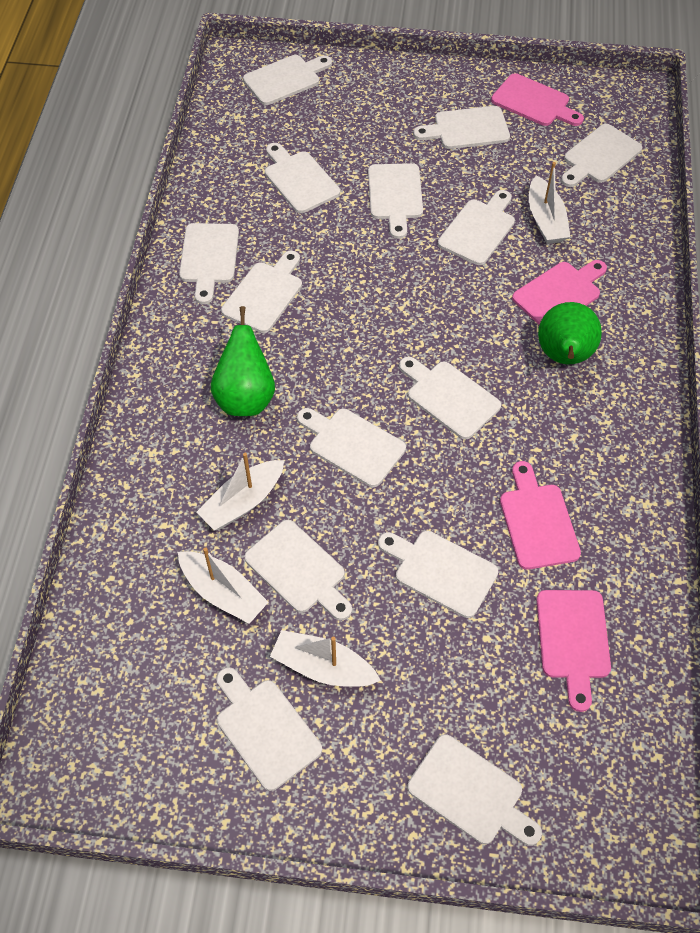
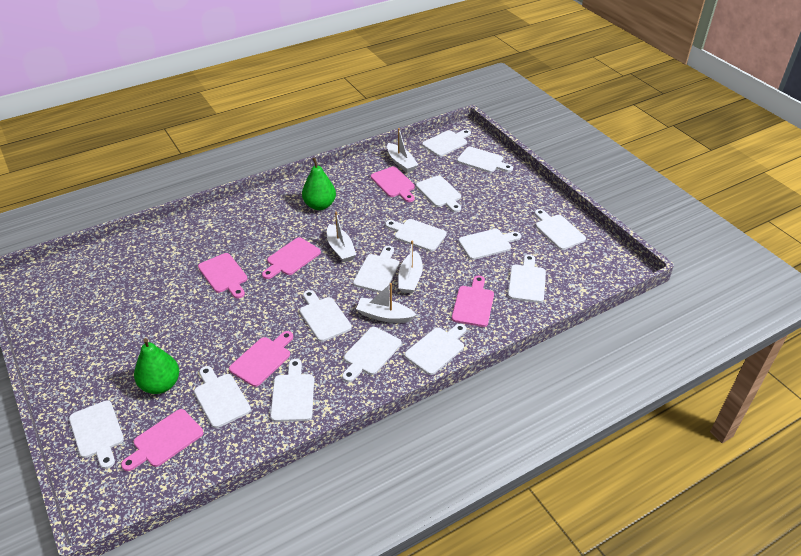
pink cutting board: [491,73,584,126] [500,461,581,570] [512,260,607,325] [537,590,611,712] = 4 -> [121,409,203,471] [198,253,248,298] [229,331,293,387] [262,237,321,279] [371,166,415,202] [452,276,494,327] = 6

